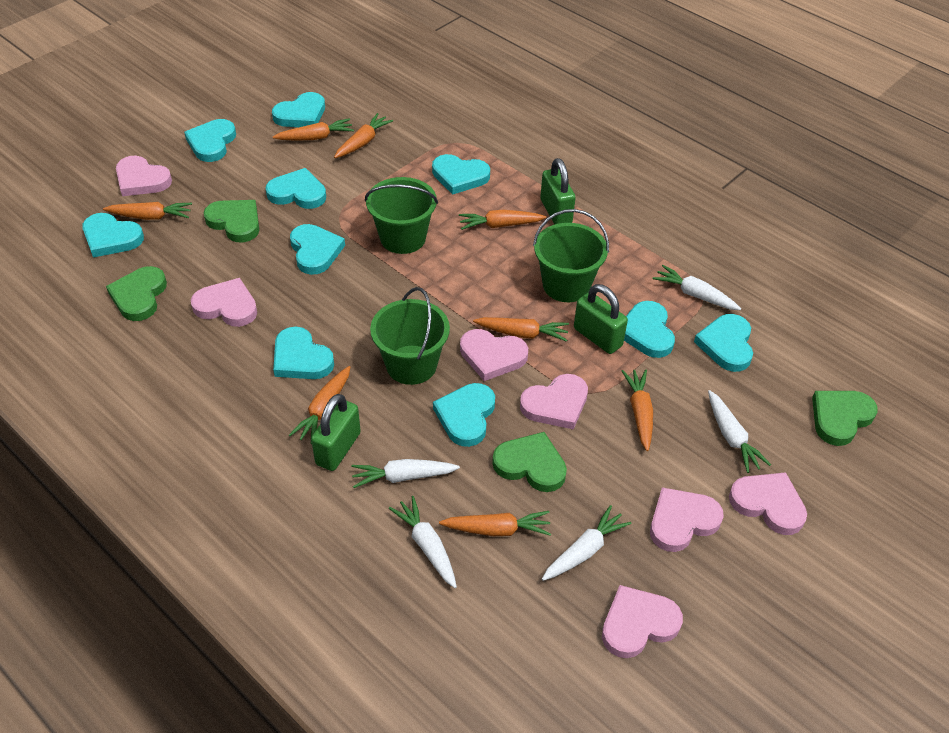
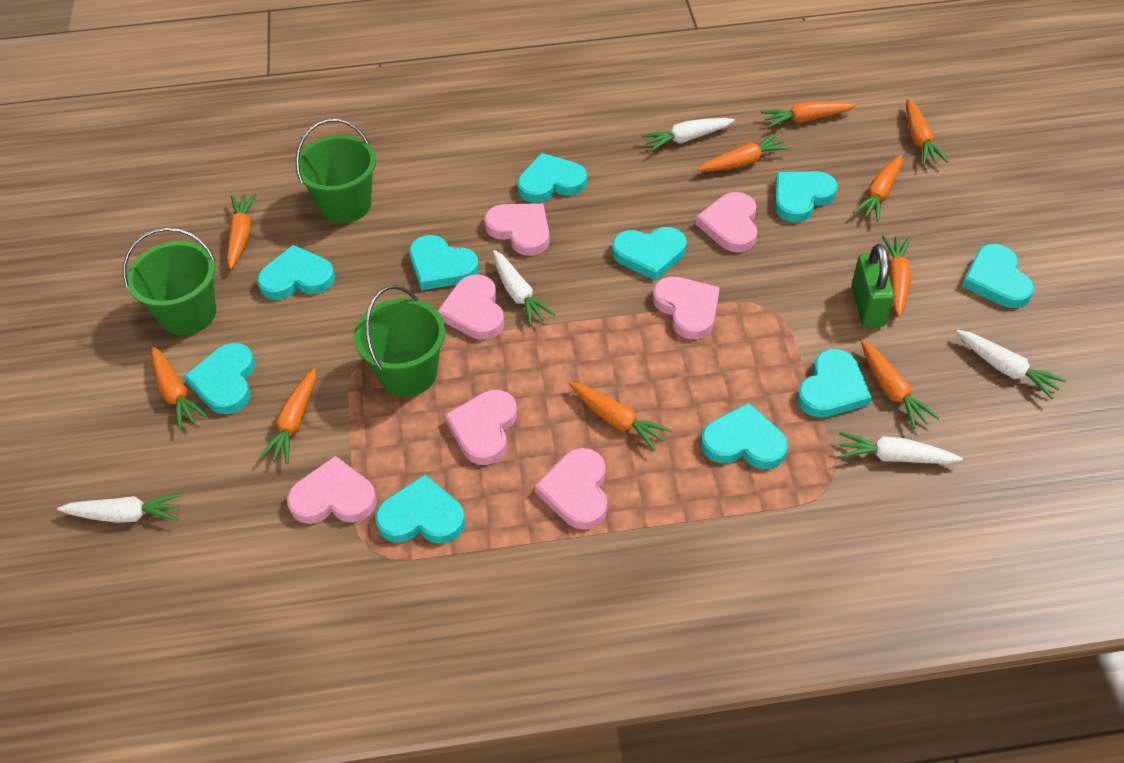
green heart: [106,266,167,321] [204,200,259,243] [492,432,567,492] [812,391,878,446] = 4 -> none = 0
green padlock: [311,394,361,471] [540,158,576,225] [574,284,628,354] = 3 -> [851,244,894,327] = 1
orange carrot: [103,202,192,220] [273,118,354,141] [289,366,350,444] [334,113,393,158] [439,511,551,536] [459,210,546,230] [473,317,569,342] [622,369,653,451] = 8 -> [151,346,207,430] [227,194,257,269] [259,368,316,464] [569,382,671,451] [697,133,790,172] [761,101,856,128] [853,155,902,222] [861,340,939,429] [882,236,911,317] [906,99,948,165] = 10

